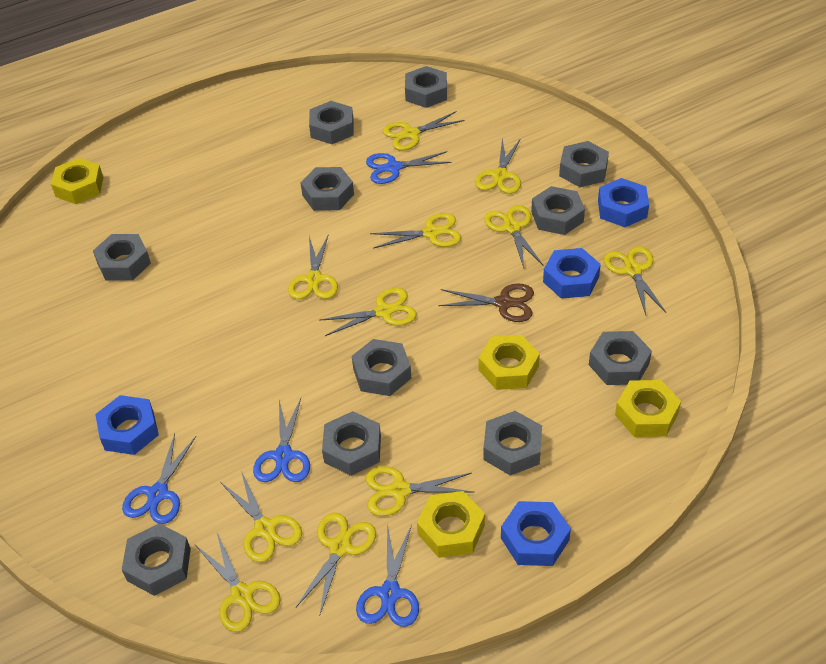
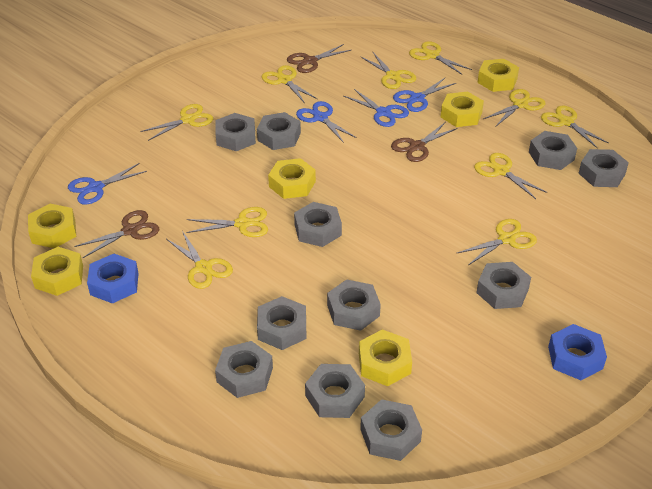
blue nut: [95,395,159,455] [501,501,571,566] [543,248,601,299] [598,178,649,227] = 4 -> [87,254,139,304] [548,324,607,380] = 2
brown scissors: [439,283,534,322] = 1 -> [74,210,159,258] [287,44,351,73] [391,122,458,162] = 3
yellow nut: [51,158,104,204] [417,491,485,558] [479,335,540,390] [615,380,681,437] = 4 -> [28,204,76,248] [31,247,83,296] [268,158,316,199] [359,329,412,386] [441,92,484,127] [478,59,519,92] = 6
yellow scissors: [195,533,281,632] [220,471,302,562] [288,234,338,299] [296,512,376,617] [320,288,417,336] [366,466,475,516] [370,213,461,248] [383,111,465,151] [475,138,521,194] [484,205,544,268] [604,246,666,315] = 11 -> [140,104,213,141] [166,231,233,289] [187,207,268,237] [262,65,318,103] [361,52,416,89] [409,41,472,75] [456,219,537,265] [474,153,548,199] [483,89,545,126] [541,106,608,148] = 10

